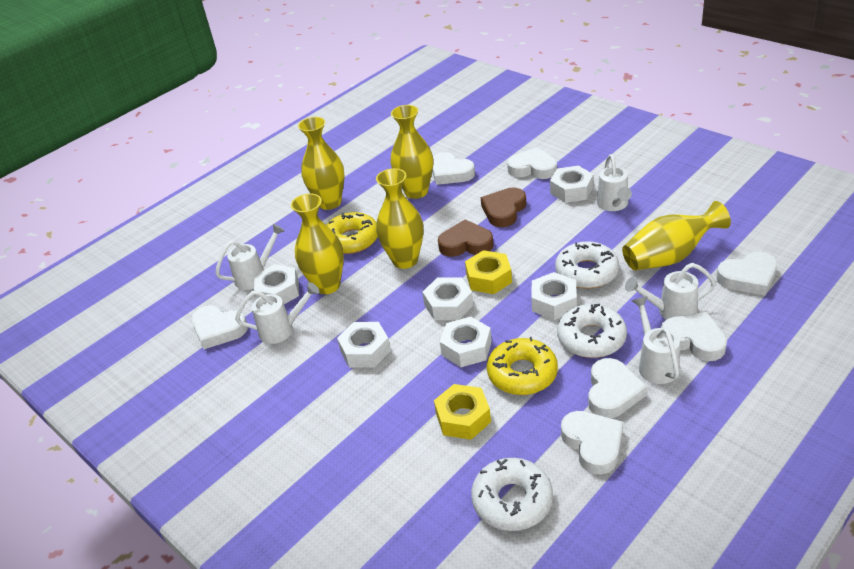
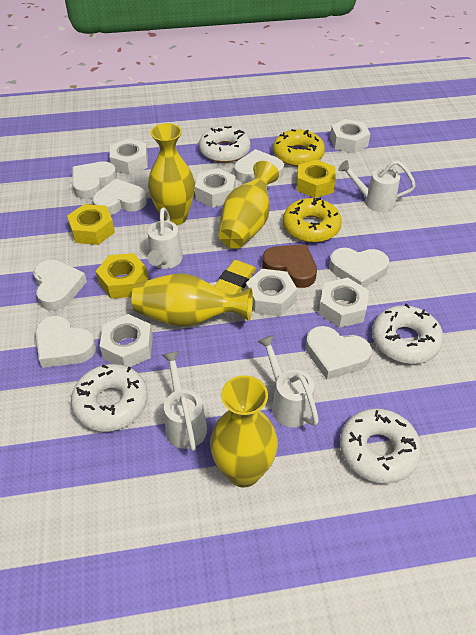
brown heart: [438,219,494,257] [481,187,526,227] = 2 -> [262,244,317,288] = 1
white donut: [471,458,553,531] [555,241,619,289] [557,304,627,358] = 3 -> [71,364,148,431] [199,126,250,163] [340,408,422,484] [372,304,443,364] = 4
white watering can: [215,224,285,290] [235,282,320,344] [597,154,632,211] [625,263,716,319] [632,296,680,384] = 5 -> [148,208,183,269] [162,351,207,451] [257,335,319,428] [338,160,416,212] = 4
yellow eraser: none = 0 -> [214,260,256,295] = 1
yellow nut: [434,384,491,440] [465,250,512,294] = 2 -> [67,204,115,245] [96,253,148,299] [297,160,336,198] = 3
yellow vase: [291,194,344,294] [298,117,345,210] [376,168,423,269] [390,105,433,199] [622,201,731,270] = 5 -> [132,273,253,327] [148,123,195,225] [210,376,278,487] [219,161,279,249] = 4

